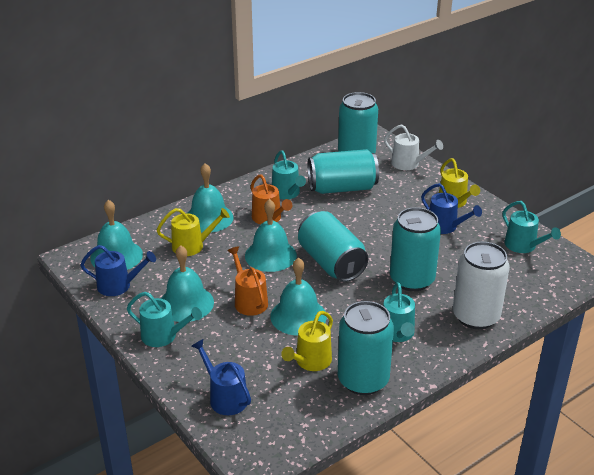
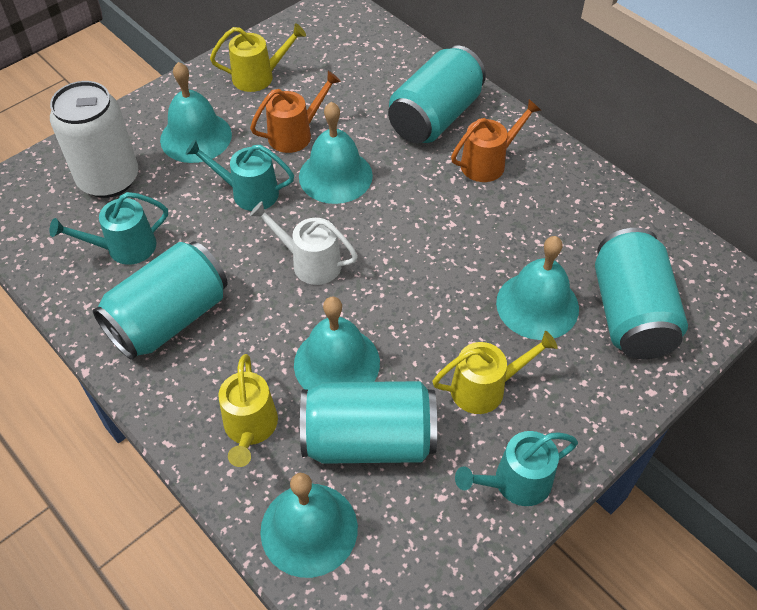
blue watering can: [80,245,156,296] [192,339,251,415] [421,183,482,234] = 3 -> none = 0
turquoise can: [298,211,368,282] [308,149,379,194] [338,92,378,153] [338,301,394,395] [390,207,441,291] = 5 -> [93,241,227,360] [300,381,437,464] [388,46,486,143] [595,228,688,359] = 4
turquoise watering can: [127,292,202,347] [272,150,306,200] [383,282,415,342] [503,201,561,253] = 4 -> [49,192,168,265] [186,139,294,211] [455,431,578,506] = 3

